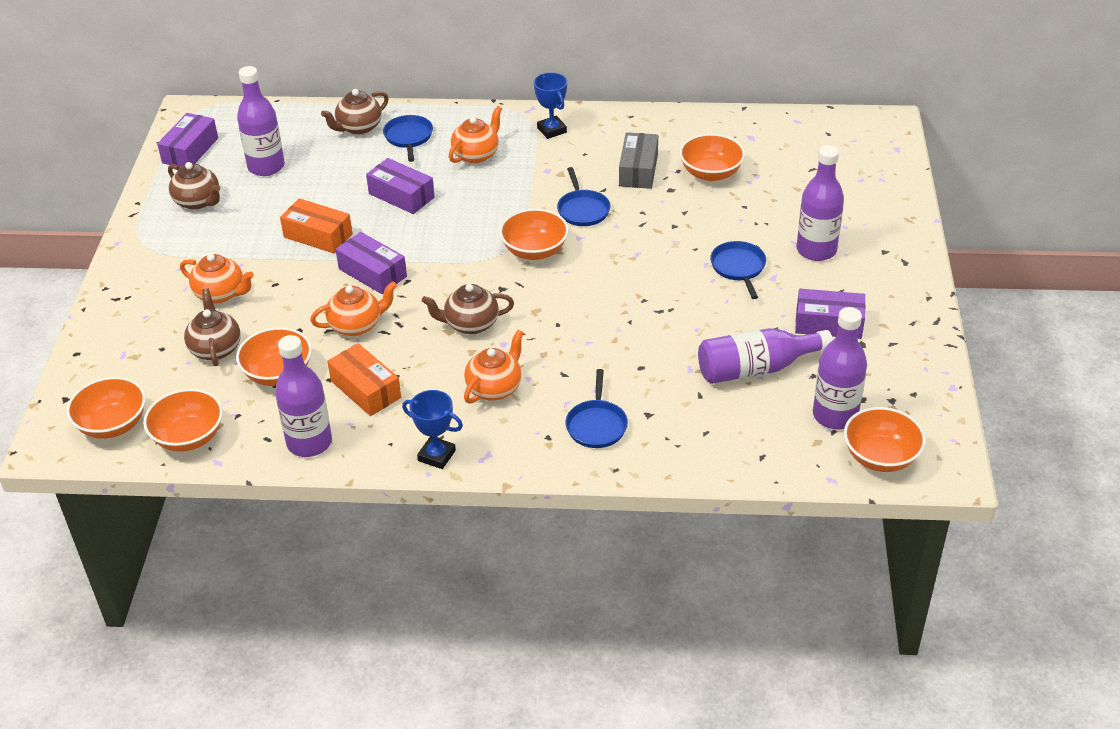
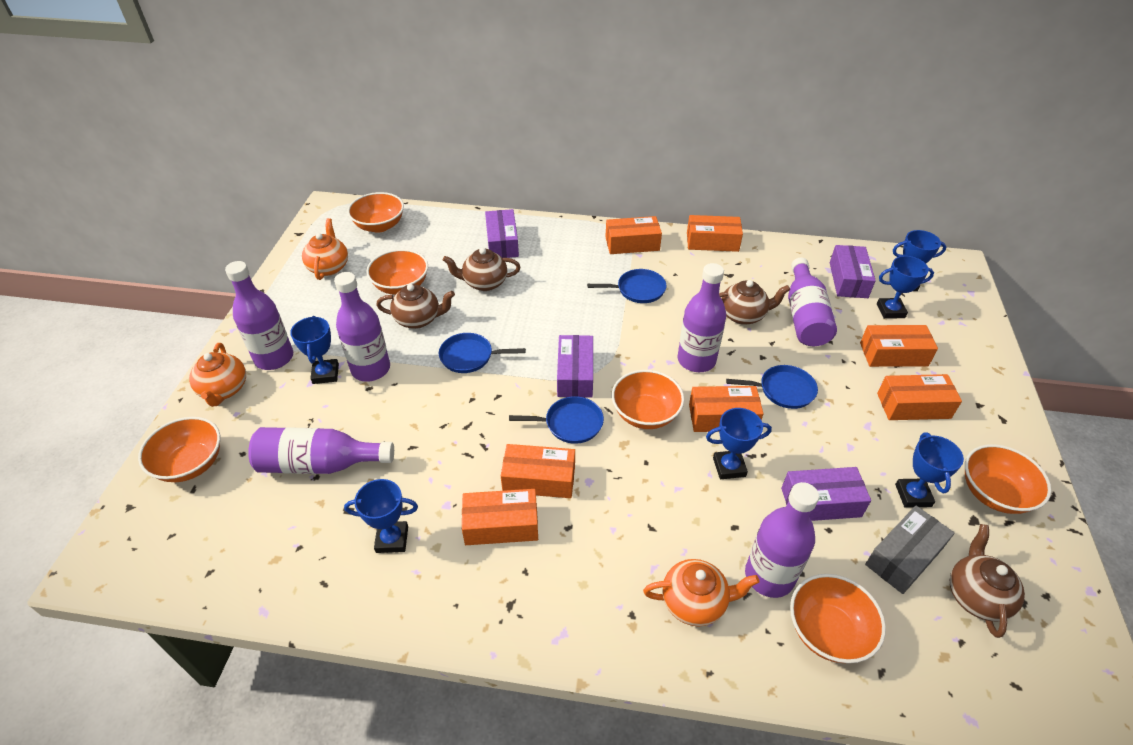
blue trophy: [402,390,463,469] [534,73,567,139] = 2 -> [290,316,339,384] [344,479,418,553] [706,408,772,479] [877,256,934,319] [893,230,946,291] [895,432,964,508] = 6
orange box: [280,198,353,253] [327,343,401,416] = 2 -> [462,489,538,545] [501,444,575,498] [605,216,662,254] [687,215,743,252] [689,386,764,432] [860,325,938,367] [877,374,962,420] = 7
orange teapot: [180,254,254,303] [310,281,397,336] [448,106,502,164] [464,330,524,404] = 4 -> [189,343,246,407] [302,218,348,280] [643,559,759,626] = 3
purple bottle: [237,66,285,176] [275,335,332,457] [698,328,833,384] [797,145,844,261] [813,307,867,429] = 5 -> [225,261,293,370] [248,427,394,474] [334,272,390,382] [678,263,726,372] [745,482,819,598] [788,257,837,346] = 6

